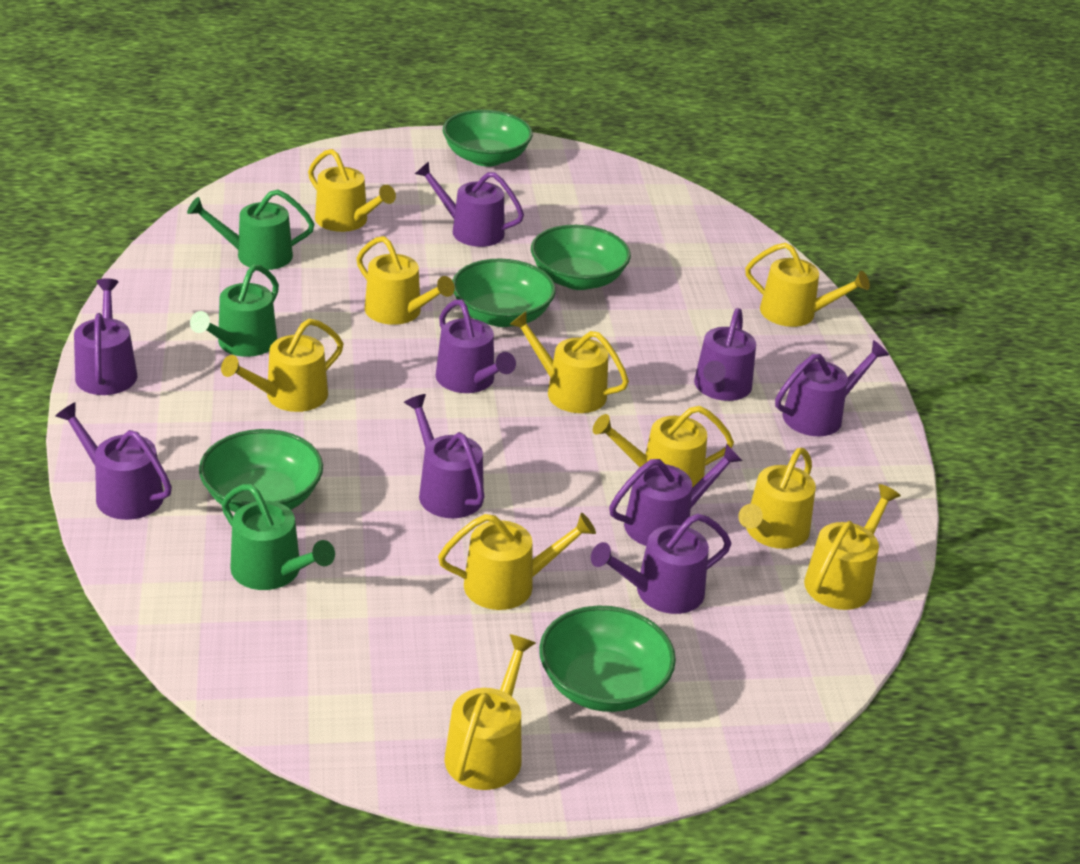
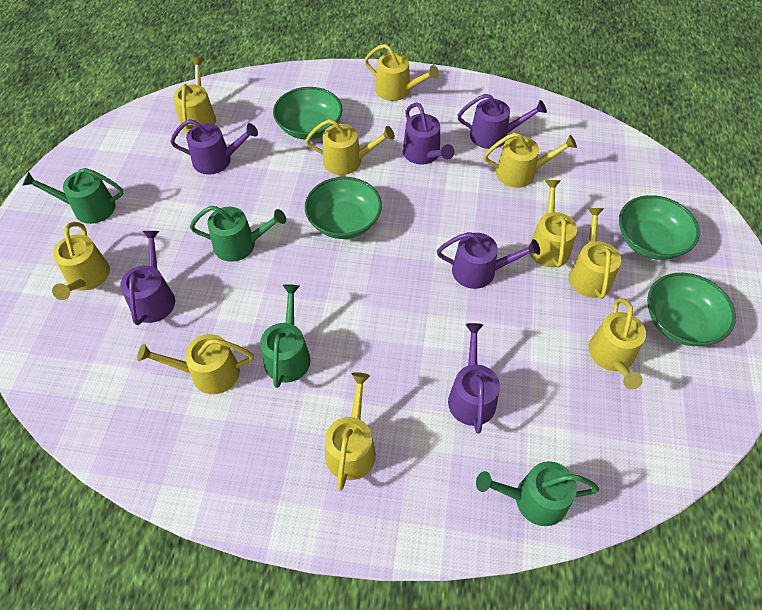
green bowl: [199,429,323,513] [443,110,533,167] [452,259,556,327] [531,225,631,290] [539,605,676,712] = 5 -> [273,87,343,140] [305,177,382,239] [619,195,700,260] [647,273,736,346] = 4
green watering can: [187,190,314,270] [190,264,279,357] [222,484,335,590] = 3 -> [22,168,123,224] [190,206,286,262] [260,284,310,388] [476,461,599,526] = 4
purple watering can: [55,402,172,520] [74,278,137,395] [404,394,485,518] [415,161,524,247] [435,299,516,393] [591,513,731,614] [609,444,743,546] [694,308,756,401] [775,340,889,436] = 9 -> [120,231,175,325] [170,119,258,175] [403,102,454,165] [437,232,540,289] [448,323,500,434] [457,94,547,149] = 6

